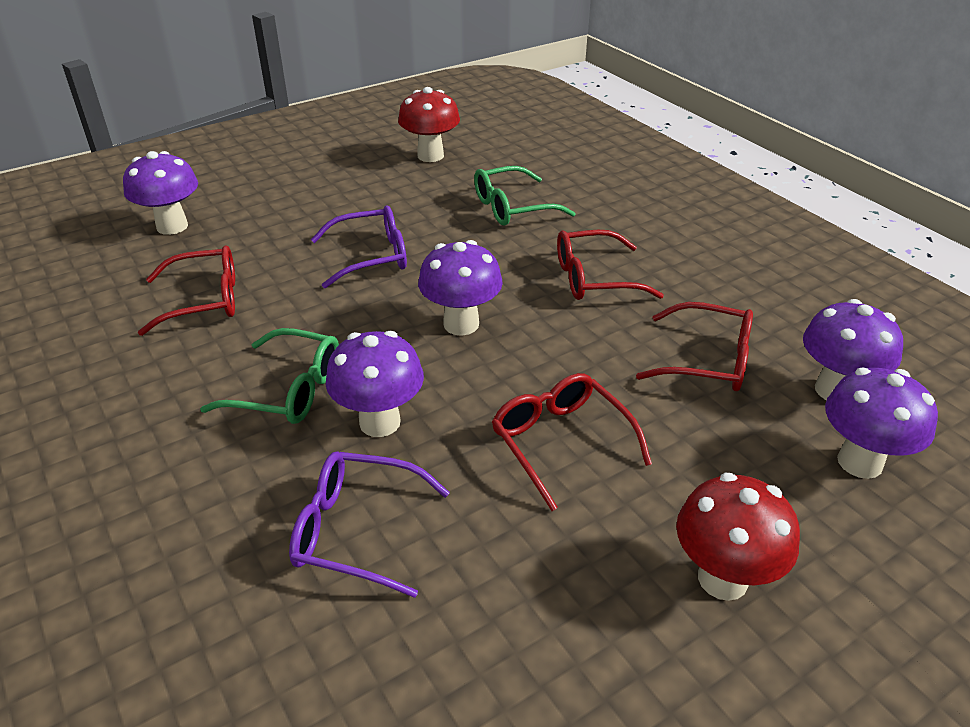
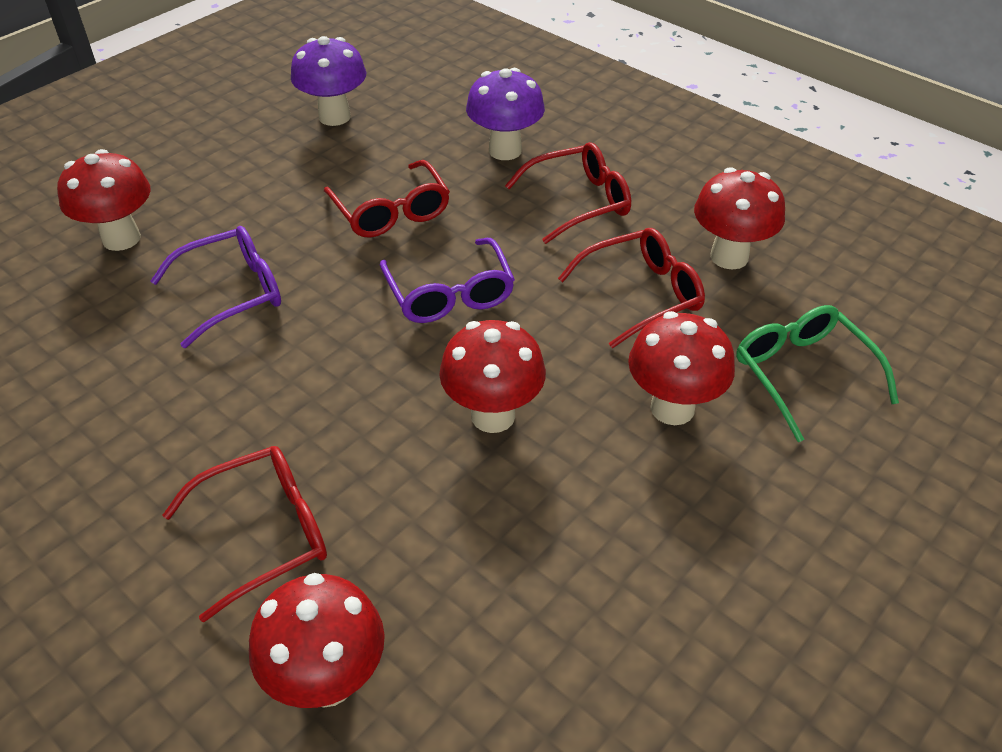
green glasses: [200,328,339,424] [474,166,576,226] = 2 -> [736,305,899,442] = 1
purple mushroom: [123,151,198,235] [326,331,424,437] [418,240,503,336] [803,299,903,400] [825,368,938,479] = 5 -> [291,36,366,126] [466,68,545,160] = 2
red mushroom: [398,87,460,162] [676,473,800,601] = 2 -> [57,149,151,251] [249,573,385,708] [439,320,546,433] [628,311,735,425] [694,167,785,269] = 5

